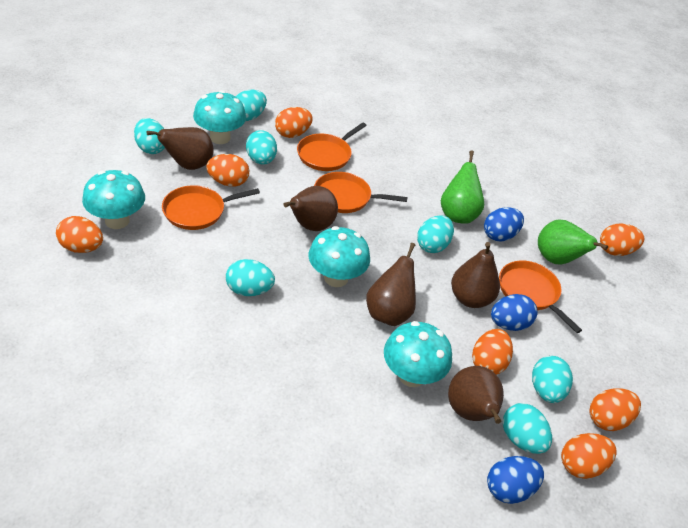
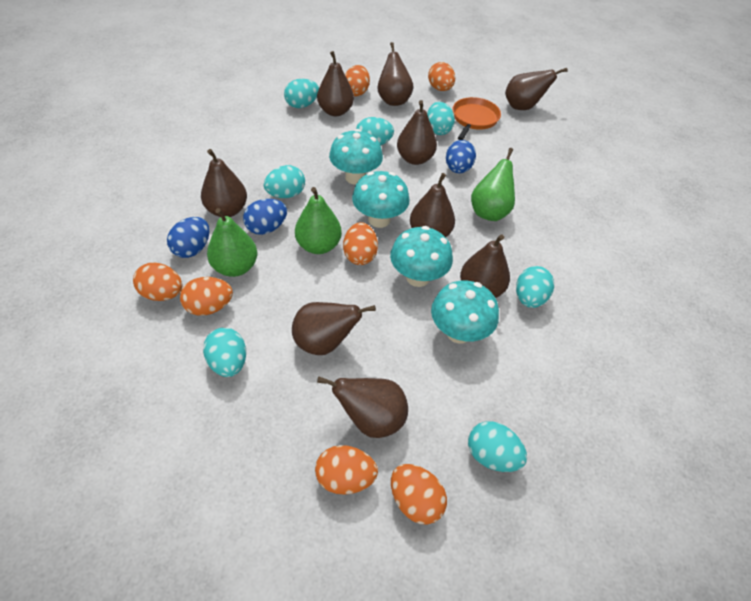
brown pear: [147,127,214,170] [283,186,338,231] [366,243,416,326] [448,366,504,424] [451,242,500,308] = 5 -> [201,149,247,217] [292,302,376,355] [317,51,354,116] [317,376,408,438] [378,42,414,106] [397,100,437,165] [410,173,455,237] [460,234,510,298] [505,68,568,110] = 9
green pear: [441,151,484,224] [538,220,608,264] = 2 -> [207,208,257,277] [295,187,342,254] [471,148,515,221] = 3
orange pan: [162,185,260,230] [297,122,367,171] [314,172,408,213] [499,261,582,333] = 4 -> [452,97,501,140] = 1

